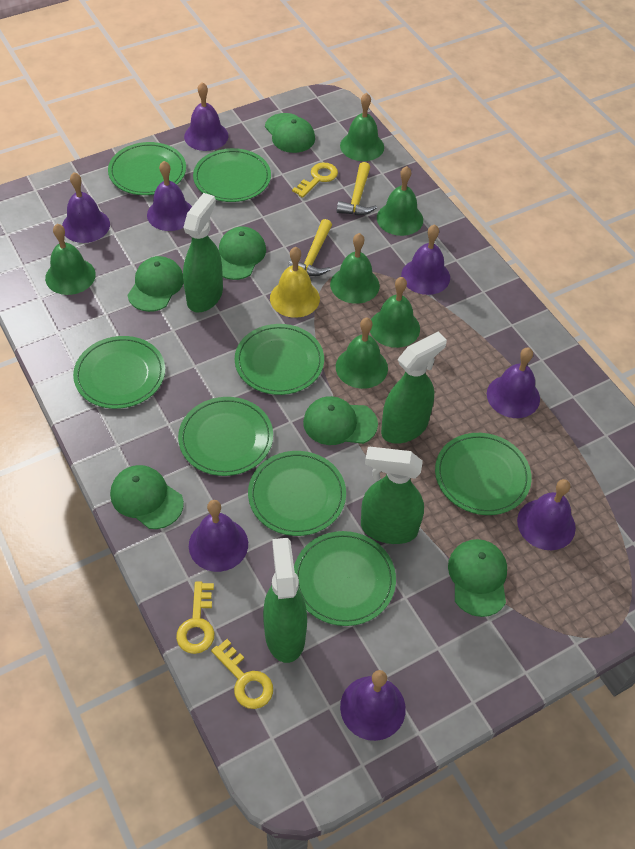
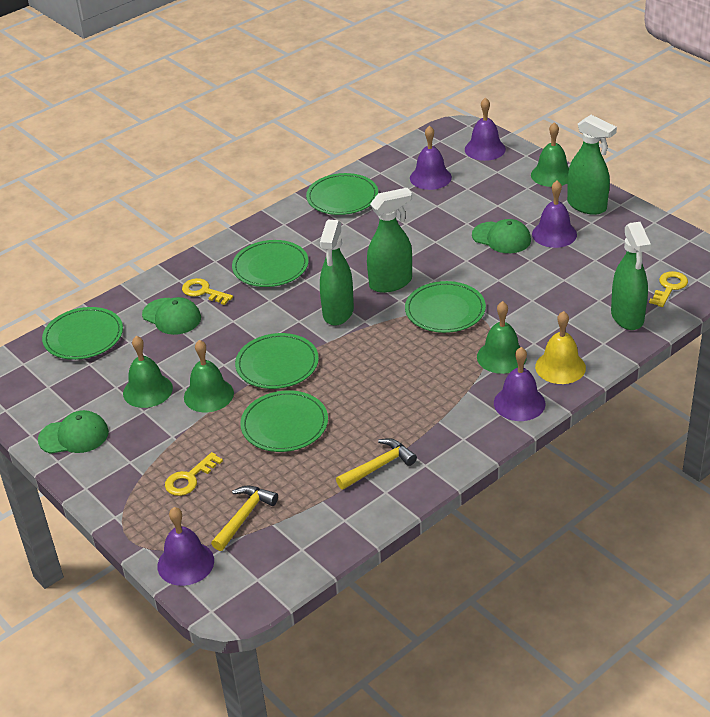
green bell: [45,224,96,295] [330,233,380,304] [336,318,388,389] [340,93,384,161] [370,277,420,348] [377,166,423,236] = 6 -> [123,336,173,408] [184,340,234,412] [477,301,527,374] [531,122,569,187] = 4
green cap: [110,465,184,529] [127,256,184,312] [219,227,266,280] [265,113,315,153] [303,396,378,445] [448,539,507,617] = 6 -> [38,410,109,454] [142,297,201,335] [472,219,531,253] = 3
green plate: [73,336,165,409] [108,142,186,195] [178,397,273,476] [193,148,271,202] [235,324,324,395] [248,451,346,536] [294,531,396,626] [435,433,532,515] = 8 -> [42,307,123,360] [232,240,309,287] [235,333,319,389] [240,390,328,452] [306,173,378,215] [405,281,486,333] = 6
purple bell: [62,172,110,243] [147,161,192,231] [184,82,228,151] [189,500,248,572] [340,670,406,741] [401,224,450,295] [487,347,540,418] [517,479,576,550] = 8 -> [157,507,214,586] [410,125,452,190] [465,97,506,161] [494,347,546,421] [532,181,577,248] = 5

